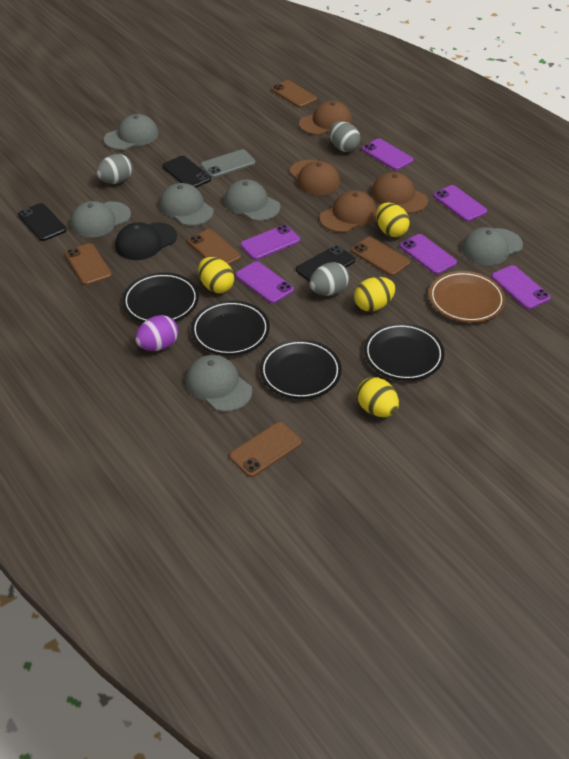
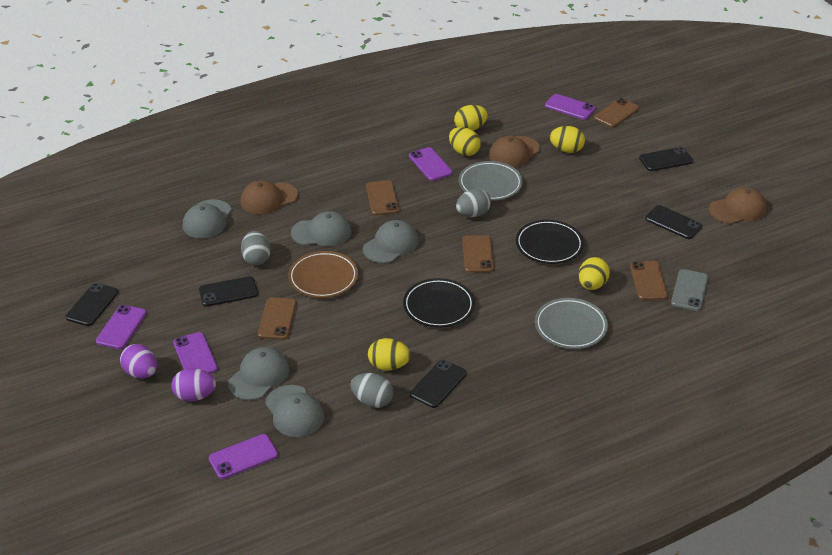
black cap: [115,222,177,260] = 1 -> none = 0
black phone: [18,203,67,241] [162,156,211,188] [296,245,355,282] = 3 -> [66,283,118,326] [199,276,258,307] [410,360,466,408] [639,147,693,171] [645,205,702,239] = 5
black plate: [122,272,199,323] [191,300,270,356] [260,339,342,399] [364,323,445,381] = 4 -> [403,278,475,328] [516,220,584,264] = 2
brown cap: [289,160,340,195] [299,101,352,135] [320,190,377,233] [371,172,428,214] = 4 -> [240,181,298,214] [489,136,540,168] [709,187,767,224] = 3
grey cap: [70,201,131,238] [104,114,159,150] [160,183,214,226] [186,355,252,412] [224,180,280,221] [462,227,523,265] = 6 -> [183,199,231,239] [228,347,289,400] [265,385,324,437] [291,211,352,246] [363,220,419,263] = 5
grey plate: none = 0 -> [459,161,523,201] [535,298,608,349] = 2
purple egg: [135,315,178,351] = 1 -> [120,344,157,379] [171,368,216,402] = 2
purple phone: [236,261,294,303] [240,225,300,260] [362,138,413,170] [400,234,457,274] [433,185,487,222] [491,265,551,309] = 6 -> [96,305,147,349] [173,332,218,374] [209,434,278,479] [409,147,453,181] [545,94,595,120] = 5
yellow egg: [198,257,234,293] [354,277,395,312] [357,377,399,417] [376,202,410,237] = 4 -> [368,338,411,371] [449,127,481,156] [454,105,488,131] [550,126,585,153] [579,257,610,290] = 5

